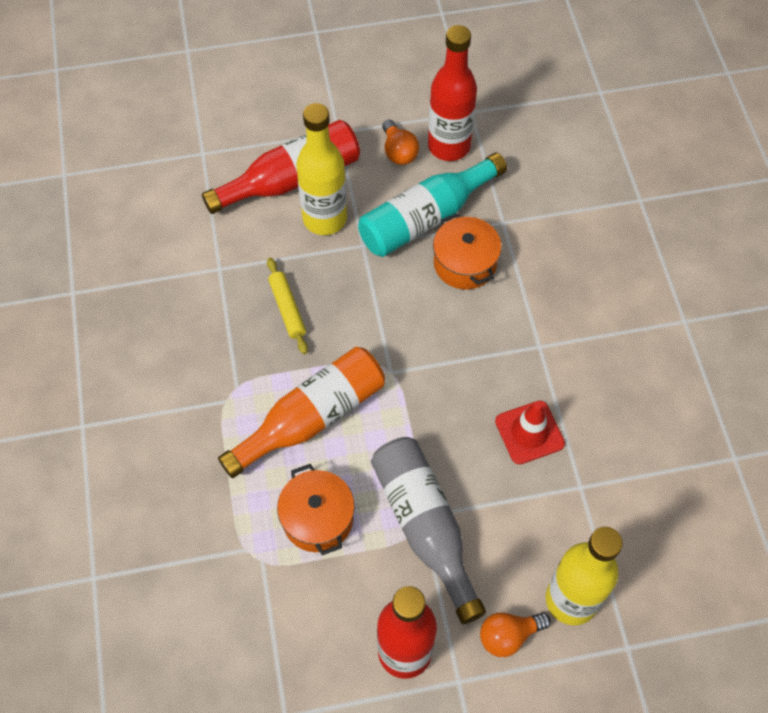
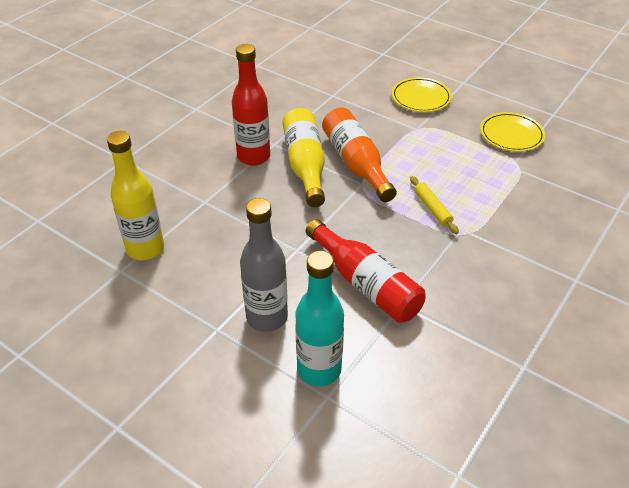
orange light bulb: [382,119,419,165] [480,612,551,657] = 2 -> none = 0
orange pot: [277,464,355,555] [433,213,501,290] = 2 -> none = 0
red bottle: [202,120,360,214] [377,586,437,679] [428,25,477,161] = 3 -> [232,44,270,166] [306,219,426,323] = 2
red traffic cone: [495,401,565,464] = 1 -> none = 0
yellow plate: none = 0 -> [392,77,452,112] [480,112,545,152] = 2

